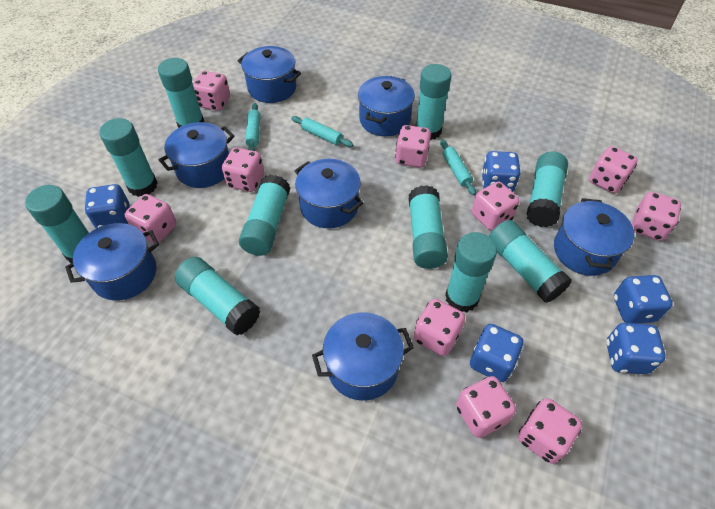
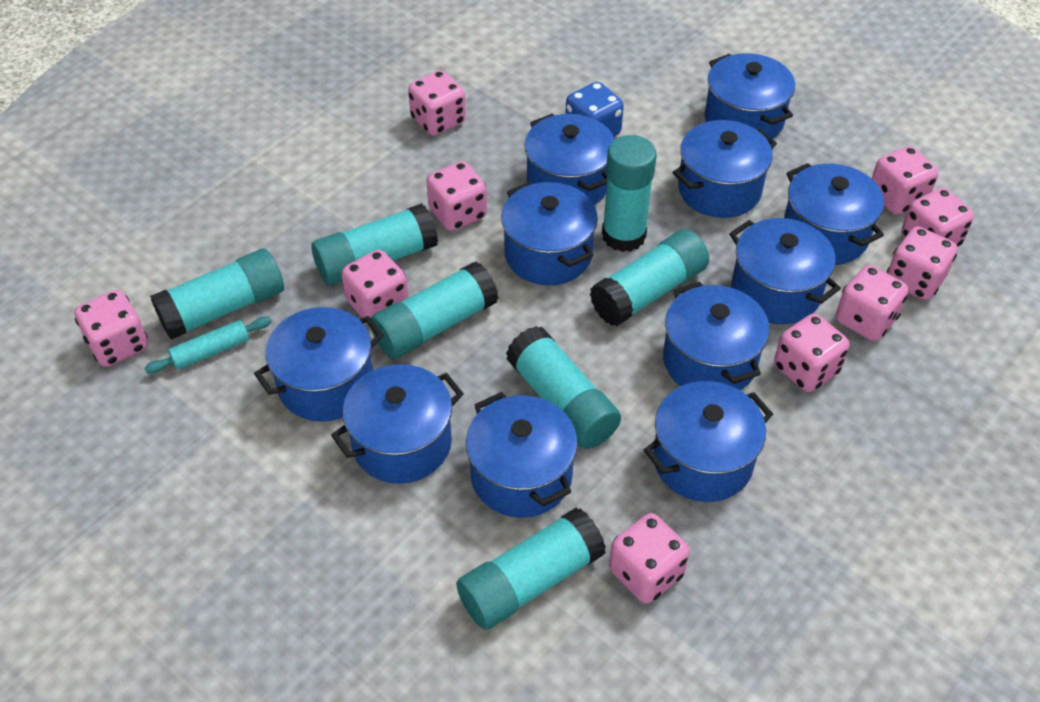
blue dice: [84,184,130,229] [470,324,524,382] [482,151,520,192] [606,323,666,374] [614,275,673,324] = 5 -> [565,82,624,137] = 1
blue pot: [65,223,159,301] [159,122,235,188] [238,46,301,103] [295,159,363,228] [312,312,414,400] [358,76,415,136] [554,198,634,276] = 7 -> [254,307,384,422] [331,364,464,484] [466,392,578,518] [501,182,598,285] [524,114,615,205] [644,381,773,502] [663,282,769,391] [673,120,777,218] [705,53,795,139] [729,218,841,324] [784,163,884,265] = 11
turquoise glue stick: [25,185,89,263] [99,118,158,197] [158,58,204,128] [175,257,260,335] [239,174,290,256] [409,185,448,269] [416,64,451,140] [445,232,497,312] [489,220,572,303] [526,152,568,227] = 10 -> [150,249,284,340] [311,203,438,285] [371,261,499,359] [456,508,606,630] [506,326,621,449] [590,229,709,326] [602,135,657,252] = 7
turquoise rolling pin: [245,103,260,151] [291,116,353,147] [440,139,476,195] = 3 -> [144,317,272,374] = 1

